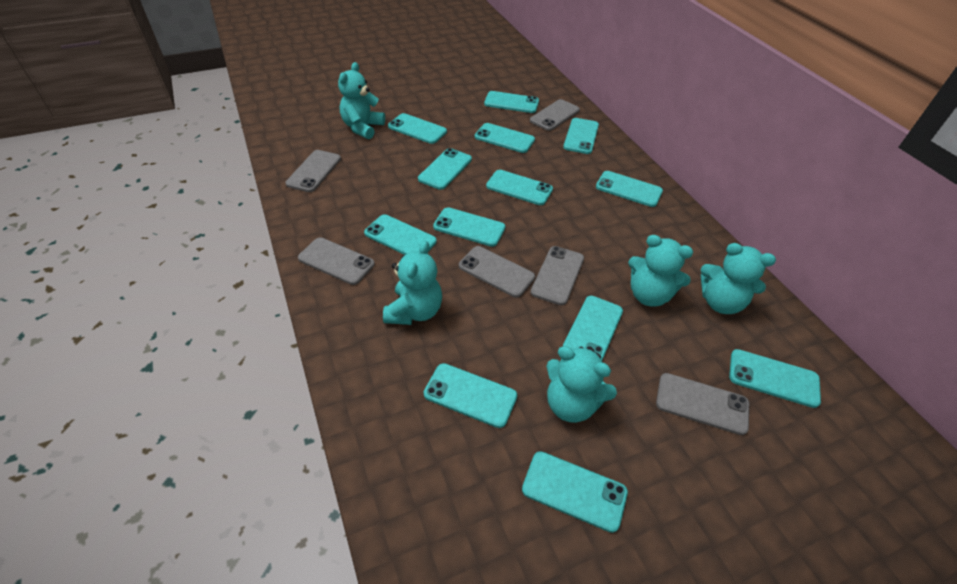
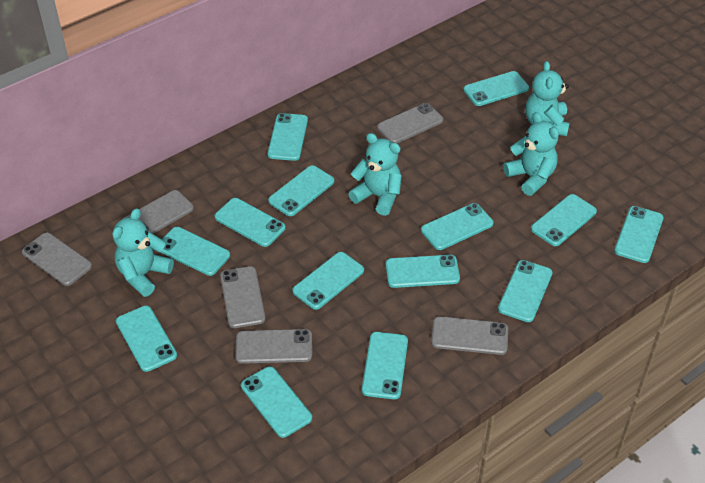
turquoise phone: [364,214,437,255] [388,113,447,144] [418,148,472,190] [424,363,517,428] [433,207,506,247] [475,123,535,153] [484,91,539,113] [486,170,553,205] [522,451,628,533] [563,118,599,154] [563,296,623,361] [596,171,663,207] [729,349,821,408] = 13 -> [116,306,177,372] [161,227,230,276] [215,198,286,247] [241,366,312,438] [268,113,308,161] [268,165,334,216] [293,252,364,310] [362,332,408,399] [386,255,460,288] [421,203,493,250] [464,71,529,106] [498,260,552,322] [531,194,597,246] [614,206,664,263] = 14
turquoise teddy bear: [338,62,385,139] [383,241,442,325] [546,346,617,423] [628,235,693,306] [701,243,776,314] = 5 -> [112,208,174,297] [348,133,402,216] [503,112,559,196] [526,61,570,136] = 4

